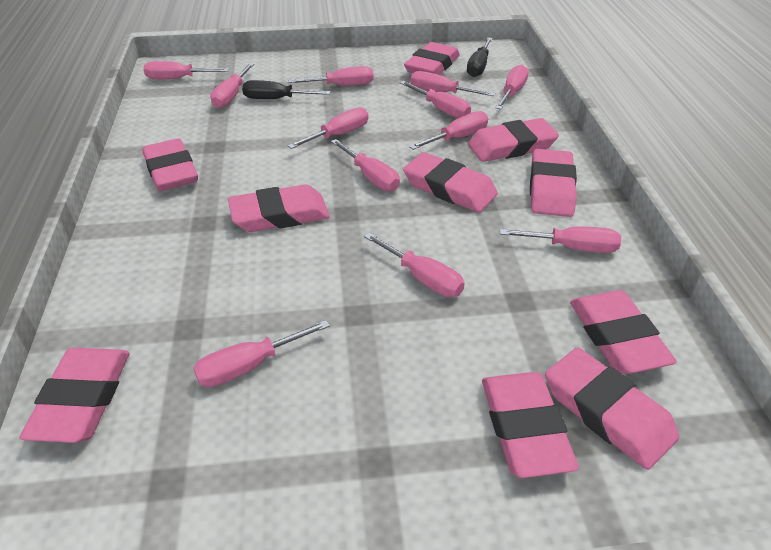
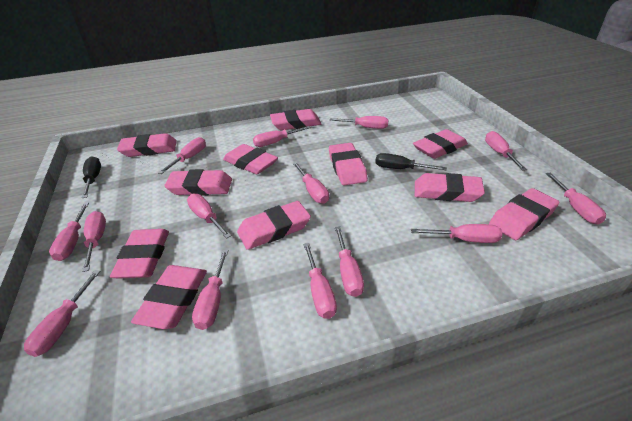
pink eraser: [20,348,130,443] [142,138,198,191] [228,184,330,232] [403,152,498,212] [404,42,460,75] [468,118,559,162] [482,372,579,478] [530,149,577,217] [545,347,679,470] [570,290,677,374] = 10 -> [110,229,169,279] [117,133,177,157] [131,265,207,329] [164,169,232,196] [223,144,278,174] [237,201,311,250] [270,109,322,130] [329,143,368,185] [413,129,468,159] [415,173,485,202] [489,188,559,240] = 11
pink screwdriver: [143,61,229,79] [193,320,330,387] [210,63,254,108] [288,66,373,86] [288,107,368,149] [331,139,400,191] [364,233,465,297] [400,81,471,118] [409,111,488,150] [410,71,495,96] [496,65,529,109] [500,227,621,253] = 12 -> [24,270,100,357] [49,203,89,261] [82,211,106,272] [158,137,206,174] [187,194,231,238] [192,250,229,330] [253,126,311,147] [293,162,329,204] [303,243,337,319] [330,116,388,129] [335,226,364,297] [411,224,502,243] [485,131,527,171] [546,173,606,224] = 14

